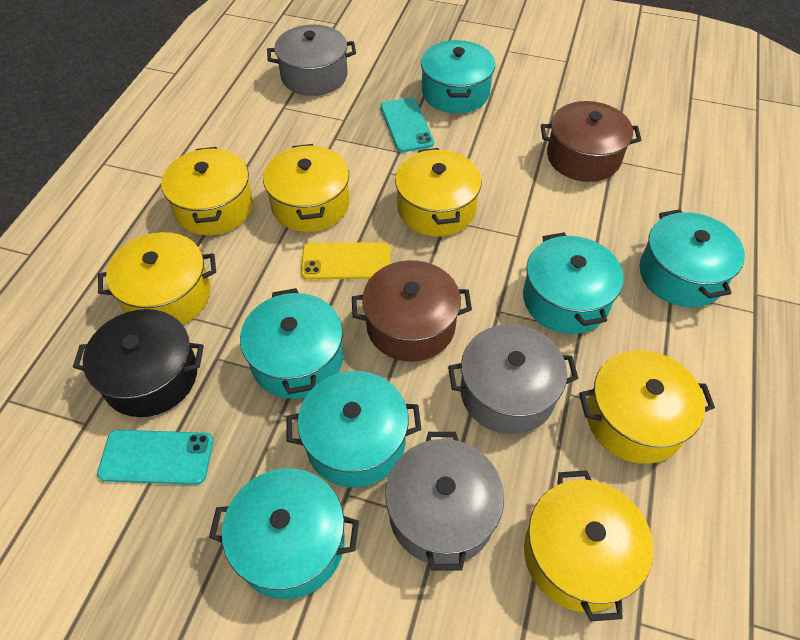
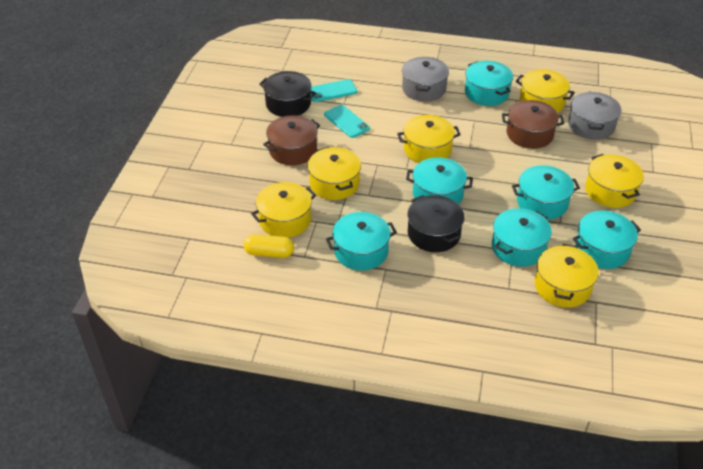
black pot: [73,309,204,417] = 1 -> [259,71,316,117] [407,195,465,252] = 2
grey pot: [267,24,356,96] [385,432,504,570] [448,324,579,434] = 3 -> [402,57,449,102] [568,92,621,140] = 2
yellow capsule: none = 0 -> [244,234,294,258] = 1
yellow phone: [301,242,390,280] = 1 -> none = 0

